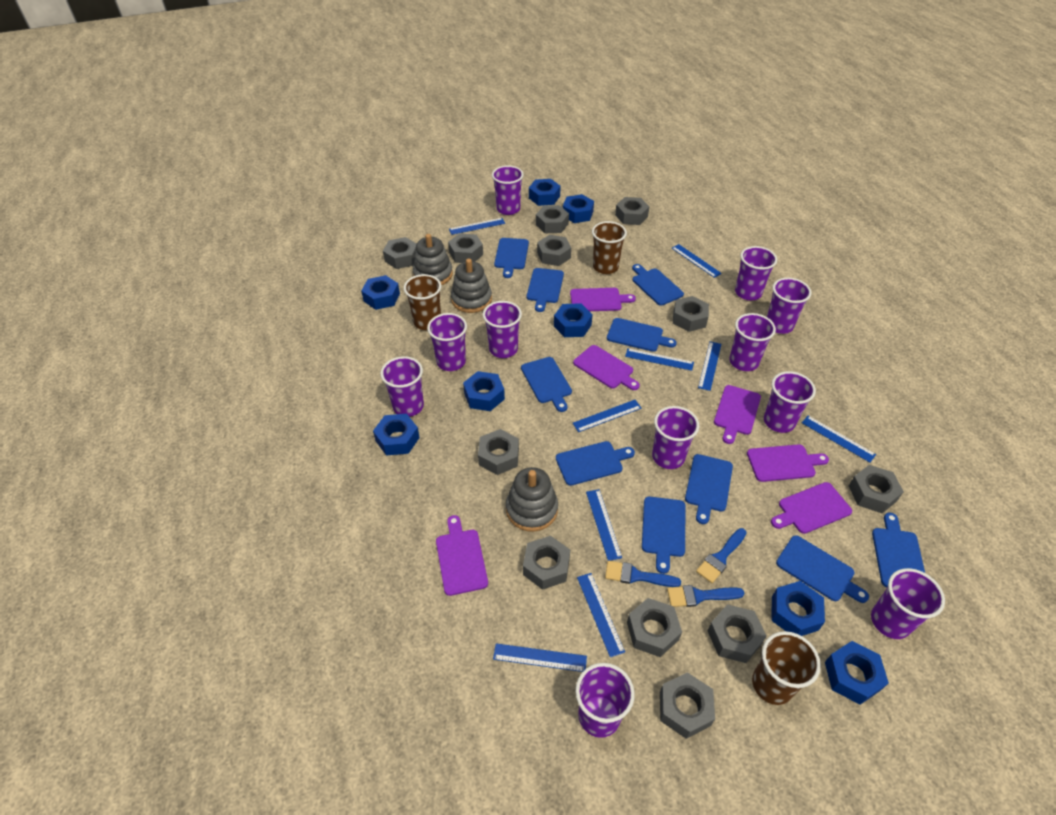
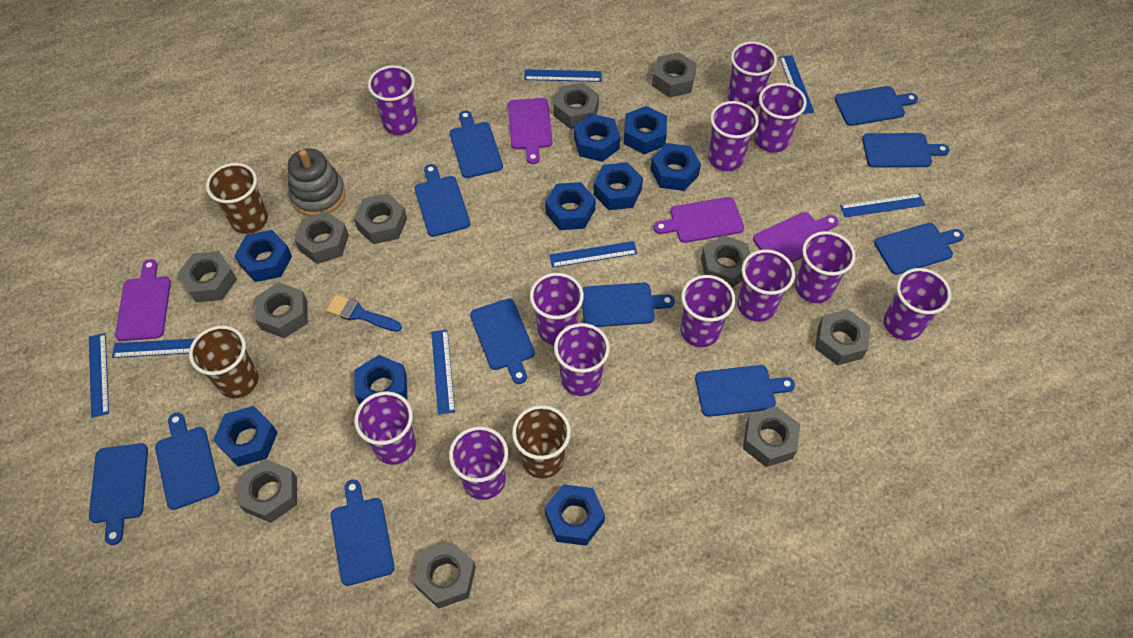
blue brush: [605,561,681,587] [667,585,744,607] [696,528,747,583] = 3 -> [326,294,402,332] = 1
blue cutting board: [494,238,529,278] [521,357,572,412] [527,268,564,312] [556,441,635,486] [607,318,677,352] [632,264,684,306] [642,497,685,574] [685,454,733,524] [776,535,869,603] [872,512,925,587] = 10 -> [89,443,148,545] [155,412,220,510] [330,480,395,586] [415,164,470,237] [450,110,503,178] [470,299,535,384] [582,282,675,327] [695,365,795,417] [835,86,918,126] [862,133,950,168] [874,223,964,275] = 11
blue nut: [361,275,400,310] [373,414,420,456] [463,371,505,411] [529,179,561,206] [554,303,593,337] [563,194,594,223] [771,581,825,636] [825,641,889,705] = 8 -> [213,406,278,467] [234,230,292,282] [354,355,407,405] [545,182,596,230] [545,484,605,546] [574,114,620,162] [593,162,643,210] [624,106,667,154] [650,143,701,191] = 9
blue ruler: [449,218,505,235] [493,643,587,672] [573,400,642,432] [577,573,625,657] [586,489,622,561] [625,348,694,371] [672,244,722,278] [698,341,721,391] [802,416,876,462] = 9 -> [89,333,109,418] [112,338,195,358] [431,330,455,415] [524,69,602,82] [549,241,637,268] [779,55,814,114] [840,193,925,218] = 7
grey nut: [383,237,416,269] [448,233,483,263] [478,429,519,475] [523,536,570,590] [536,205,569,233] [537,235,571,266] [615,197,649,225] [627,598,682,657] [660,672,715,739] [673,296,709,332] [708,604,767,663] [849,465,904,513] = 12 -> [178,251,237,302] [238,459,297,523] [255,283,308,338] [294,211,349,264] [354,193,407,244] [413,541,476,609] [554,82,599,129] [652,52,697,98] [701,235,750,288] [743,406,800,467] [815,309,870,365] = 11
grey stacking toy: [413,234,453,285] [451,258,492,313] [506,467,558,532] = 3 -> [288,148,346,216] = 1
purple cup: [380,356,424,417] [427,313,467,371] [483,301,522,358] [492,165,524,215] [576,663,635,738] [652,406,699,469] [729,313,776,371] [735,246,777,300] [764,371,816,433] [767,278,812,334] [871,568,945,639] = 11 -> [354,391,416,465] [368,65,417,135] [449,426,508,500] [530,273,584,345] [554,323,610,396] [681,275,736,347] [708,101,759,171] [728,41,777,109] [737,249,795,322] [754,83,807,153] [795,231,856,303] [884,268,951,340] = 12
purple cutting board: [436,515,488,596] [570,288,636,311] [573,345,640,390] [714,385,761,444] [747,444,829,482] [771,482,852,534] = 6 -> [115,259,171,341] [508,98,552,164] [654,197,744,243] [753,212,838,263] = 4

